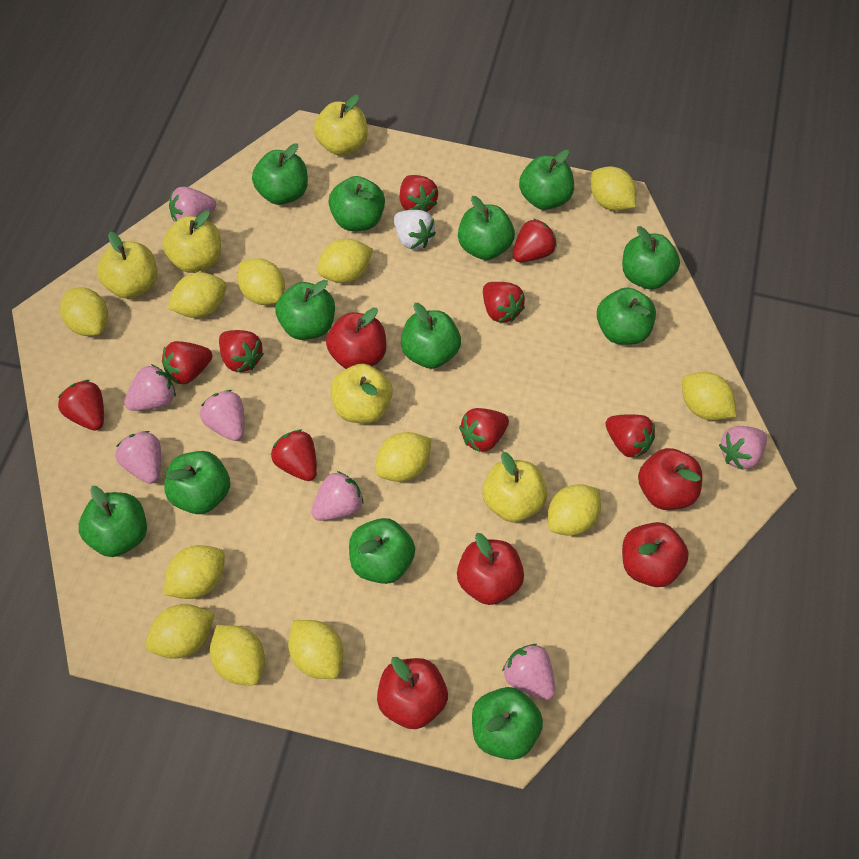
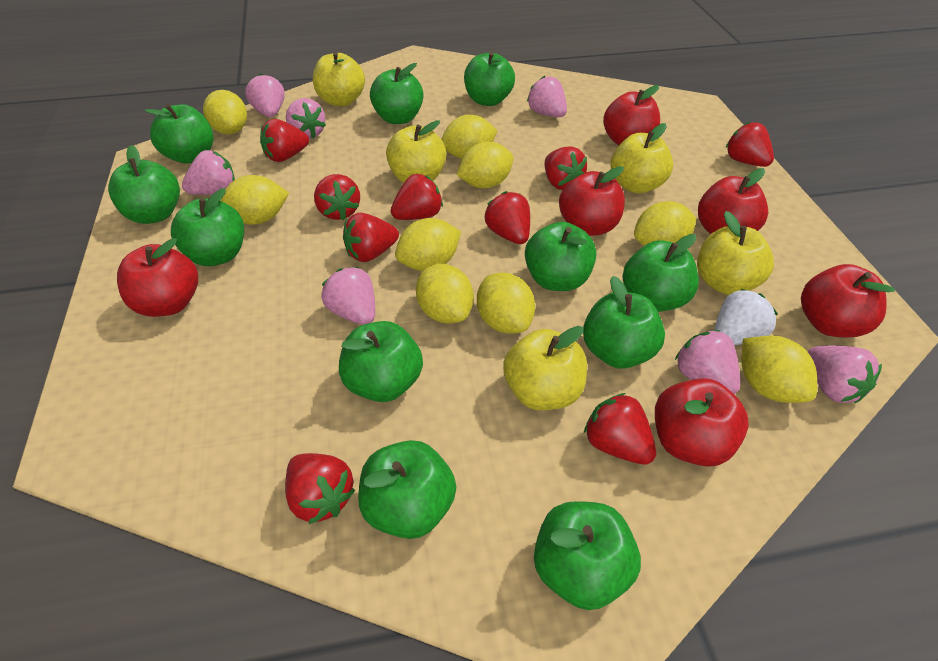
green apple: [79,486,147,557] [164,451,230,514] [252,143,308,205] [275,280,335,340] [329,176,385,231] [349,518,415,584] [401,303,461,369] [458,196,515,260] [472,687,543,760] [519,150,574,210] [597,288,656,345] [622,226,680,289] = 12 -> [108,145,180,224] [145,104,214,164] [171,188,244,266] [339,321,423,402] [358,440,456,539] [370,63,424,124] [464,52,515,106] [525,222,597,291] [534,501,641,610] [583,276,665,369] [622,234,699,312] = 11
red apple: [326,308,386,369] [377,657,448,729] [457,533,524,605] [622,522,689,587] [638,448,702,510] = 5 -> [117,238,198,317] [559,166,625,236] [603,85,660,145] [655,378,749,467] [698,168,768,234] [801,264,895,338] = 6
yellow lemon: [60,287,108,336] [145,604,215,659] [163,545,225,599] [167,272,227,318] [210,625,265,685] [237,258,285,305] [288,620,344,679] [317,239,373,283] [375,432,431,482] [548,484,601,536] [591,166,636,211] [682,372,736,420] = 12 -> [203,90,247,134] [220,175,289,225] [395,218,461,271] [416,264,474,324] [441,115,498,159] [457,141,514,189] [477,273,535,334] [634,201,696,246] [742,335,817,403] = 9

